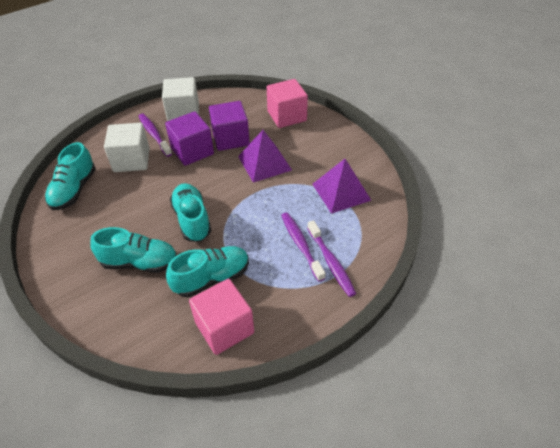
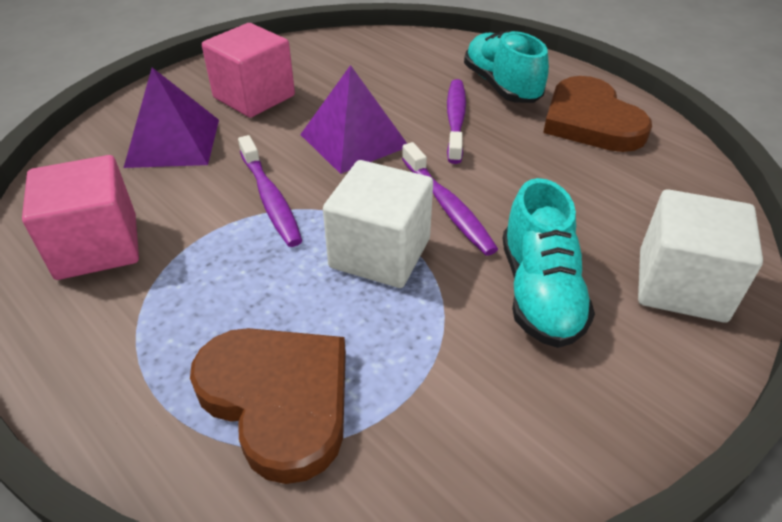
brown heart: none = 0 -> [190,328,346,484] [543,76,652,152] = 2
purple cube: [165,111,214,166] [209,101,250,151] = 2 -> none = 0
turquoise shoe: [45,142,96,210] [90,227,177,273] [166,246,249,297] [170,183,212,242] = 4 -> [464,31,549,103] [503,178,595,348] = 2

